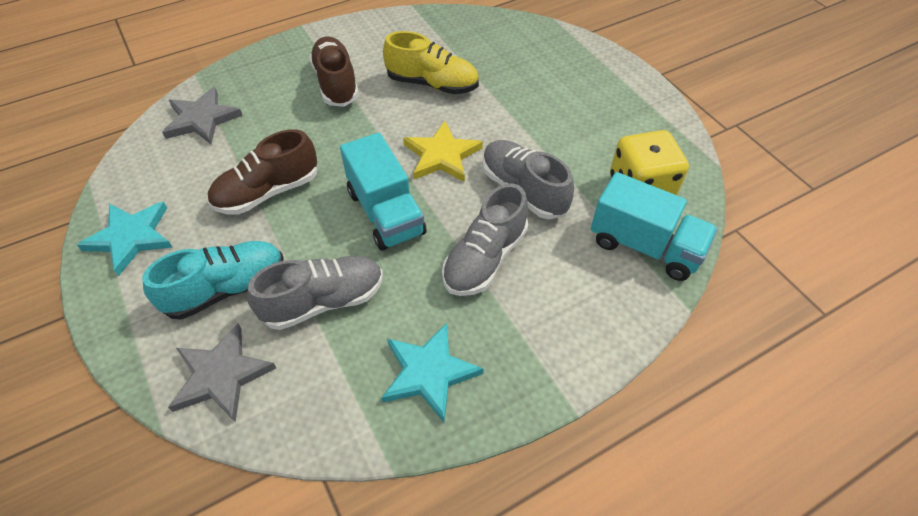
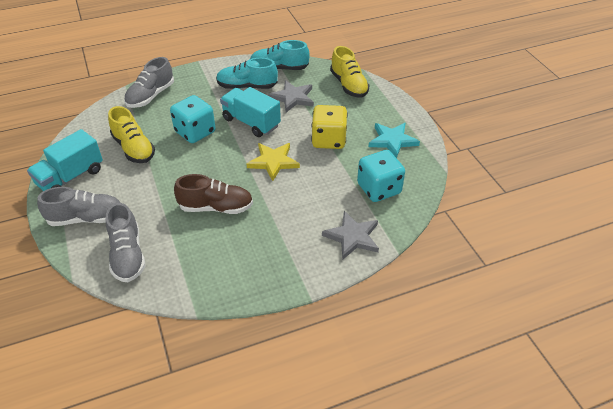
brown shoe: [207,129,317,214] [309,36,359,107] = 2 -> [174,174,253,214] = 1
turquoise dice: none = 0 -> [170,95,216,143] [357,150,405,202] = 2
turquoise shoe: [142,241,284,320] = 1 -> [216,58,278,89] [250,40,310,70] = 2
turquoise star: [77,202,173,276] [381,323,484,422] = 2 -> [368,123,420,158] = 1
yellow shoe: [383,31,479,94] = 1 -> [108,106,155,163] [330,46,370,97] = 2

